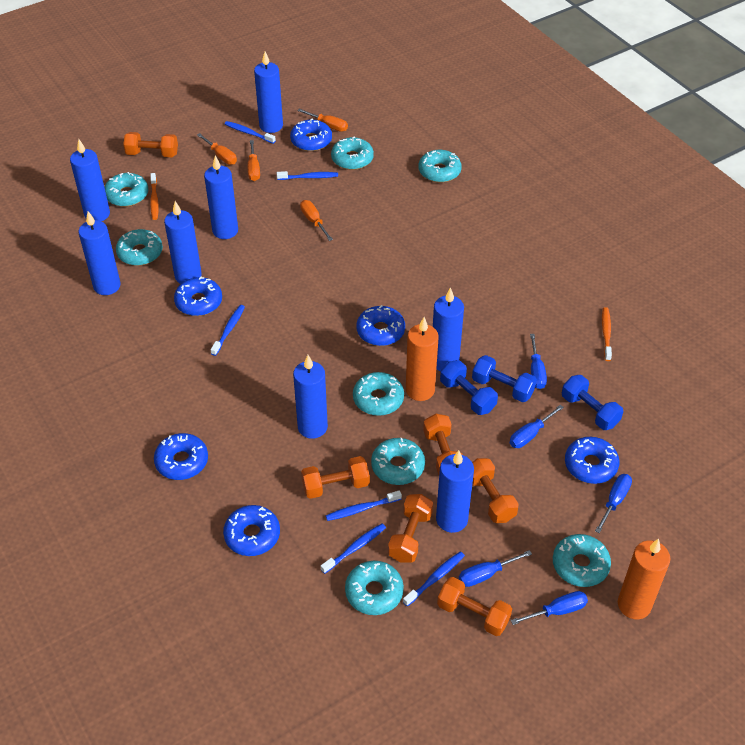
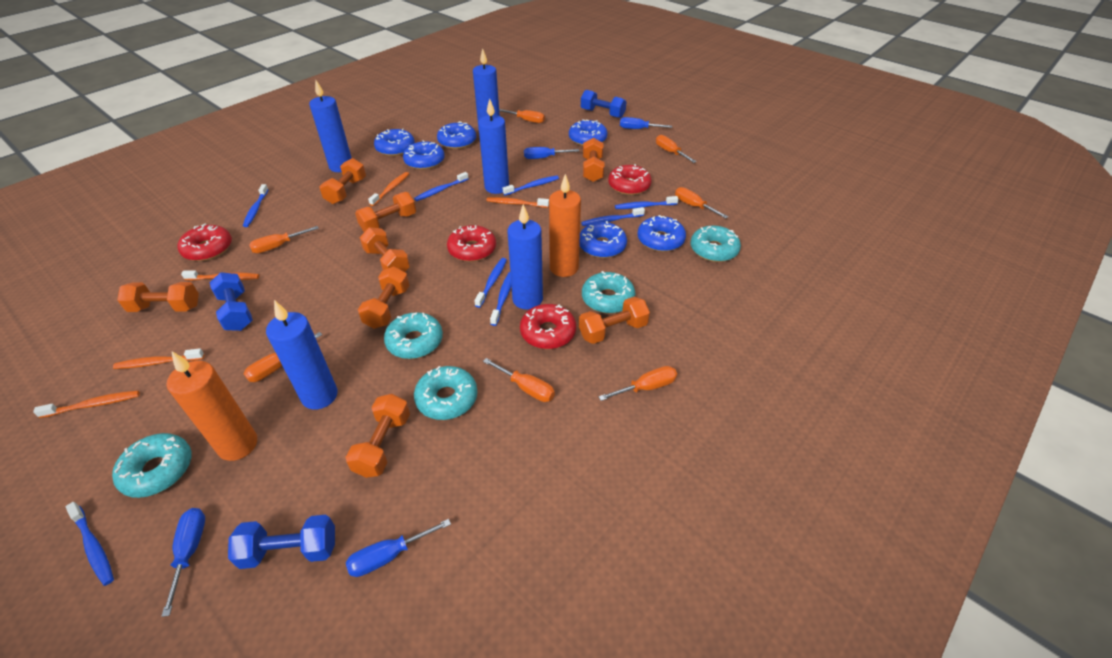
blue candle: [70,139,110,221] [79,211,121,295] [164,201,202,284] [204,155,238,239] [254,51,283,133] [293,355,328,439] [433,287,464,371] [436,450,474,533] = 8 -> [266,300,338,410] [309,80,352,172] [473,48,500,129] [478,98,509,194] [507,204,543,310] = 5
blue screwdriver: [459,550,532,587] [510,405,564,448] [511,591,588,625] [530,334,547,389] [595,474,632,533] = 5 -> [161,508,205,617] [346,519,451,577] [524,147,579,159] [620,117,672,129] = 4
blue toothbrush: [211,305,245,356] [224,121,276,144] [277,171,338,180] [321,523,386,574] [326,490,402,521] [403,551,465,606] = 6 -> [65,502,114,586] [243,184,269,227] [414,172,469,201] [474,258,507,308] [490,272,511,326] [503,176,559,195] [581,207,645,226] [615,196,678,209] = 8
orange dumbbell: [123,132,178,157] [301,456,370,499] [388,494,433,563] [423,414,463,475] [437,577,512,636] [472,458,519,523] = 6 -> [117,282,199,312] [319,158,366,204] [345,394,410,478] [355,192,416,232] [358,266,409,329] [360,227,410,272] [579,297,650,344] [583,138,605,182] = 8
orange screwdriver: [197,133,237,165] [248,140,260,181] [297,109,348,132] [300,200,333,241] = 4 -> [244,332,322,382] [249,226,319,253] [483,358,555,402] [499,109,545,123] [598,366,677,401] [656,135,697,163] [675,187,728,218] = 7
orange toothbrush: [150,173,159,220] [602,307,612,361] = 2 -> [33,390,140,418] [113,348,204,369] [181,270,259,281] [368,172,409,206] [487,197,549,208] = 5
red donut: none = 0 -> [177,224,232,261] [447,225,496,262] [520,304,576,349] [608,164,652,195] = 4
turquoise donut: [104,172,149,207] [116,229,163,266] [331,136,374,170] [345,561,404,615] [353,372,404,416] [371,438,425,485] [418,150,462,183] [553,534,611,587] = 8 -> [112,433,192,498] [384,312,443,359] [414,366,478,420] [582,271,635,313] [690,225,741,262] = 5

